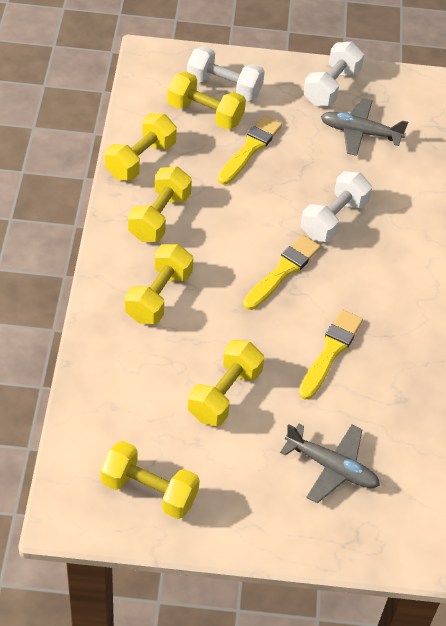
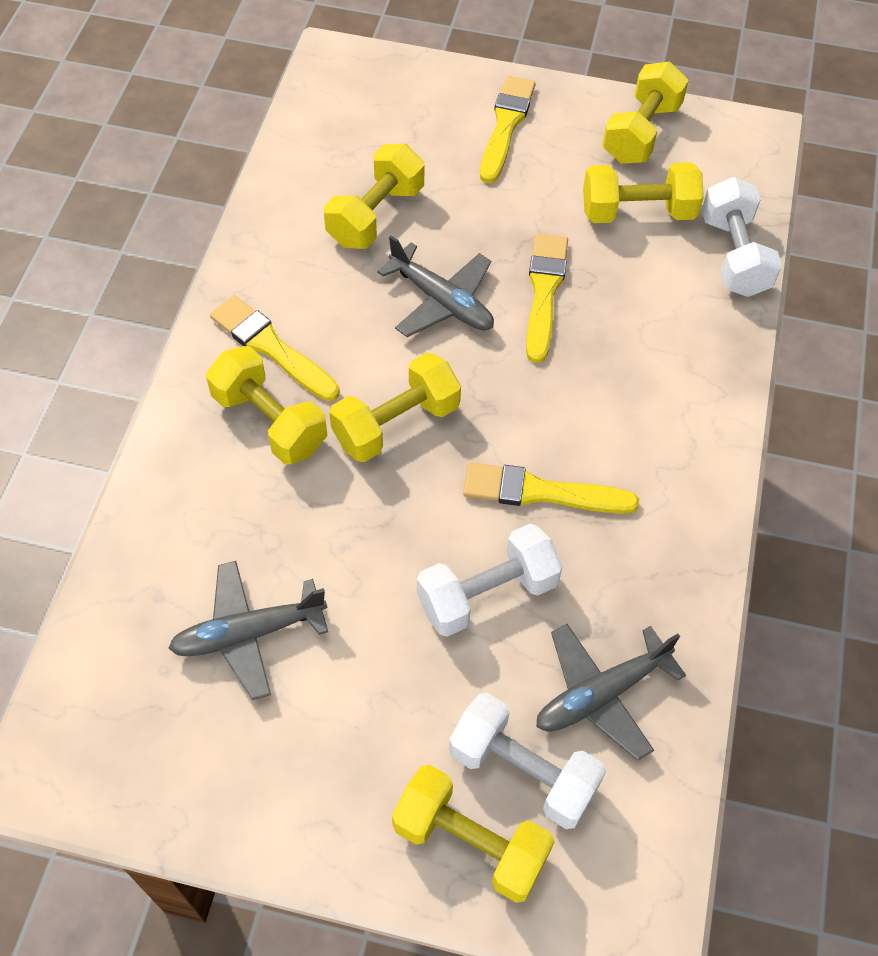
grey plane: [280,424,380,504] [321,98,408,156] = 2 -> [168,561,328,700] [377,235,494,337] [536,624,686,760] = 3
yellow brush: [218,115,282,185] [243,235,321,310] [299,309,363,400] = 3 -> [210,295,340,401] [463,462,639,514] [480,76,536,183] [526,233,568,363] = 4

